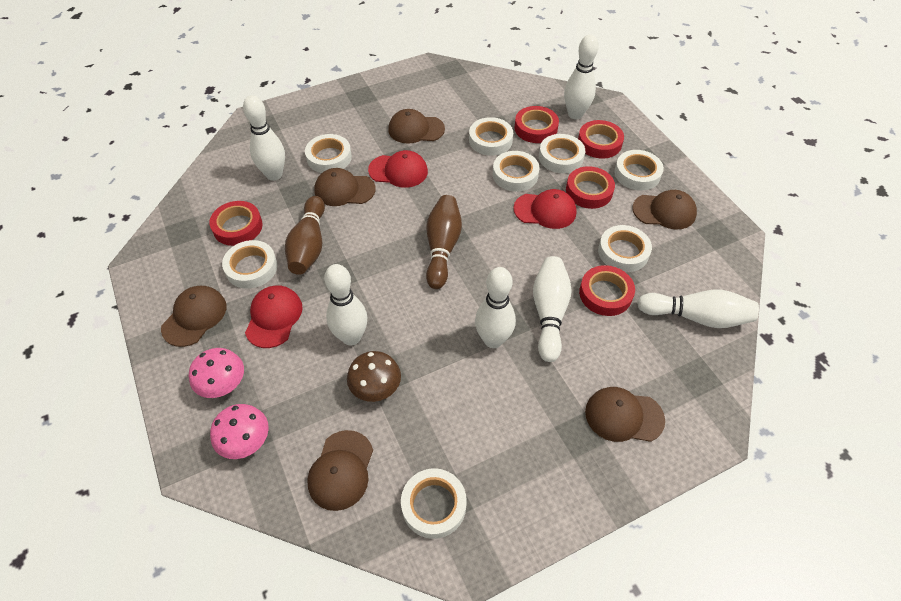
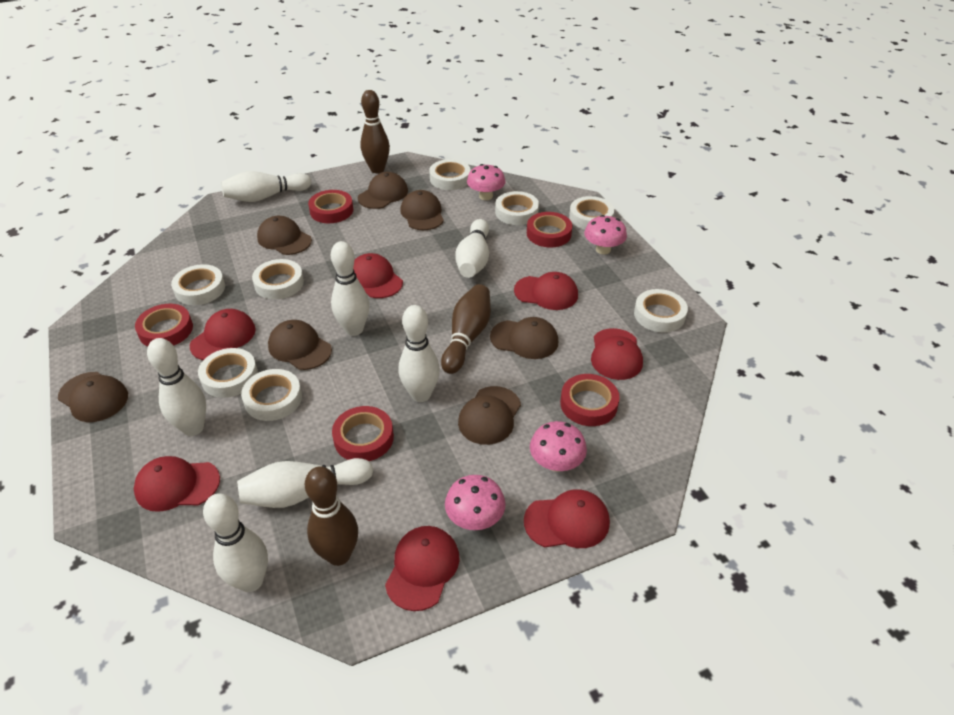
brown bowling pin: [285,196,325,275] [426,195,462,289] = 2 -> [305,466,358,566] [360,90,390,173] [441,284,491,374] = 3
brown cap: [161,286,226,347] [307,430,373,511] [314,168,376,206] [388,109,445,144] [585,387,665,442] [632,190,697,229] = 6 -> [58,372,128,422] [257,216,312,255] [268,320,332,370] [358,172,408,209] [400,190,444,230] [458,386,521,445] [490,317,558,359] = 7
brown mushroom: [347,351,401,402] = 1 -> none = 0
pink mushroom: [189,348,244,398] [210,404,269,459] = 2 -> [445,475,506,530] [467,164,506,200] [530,421,587,472] [584,215,627,254] = 4
red cap: [245,285,303,348] [368,150,428,188] [513,189,577,229] = 3 -> [134,456,220,512] [190,309,256,360] [353,253,403,298] [385,526,460,611] [514,272,578,310] [524,489,610,548] [591,328,643,380] = 7
white bowling pin: [243,95,285,181] [324,264,367,346] [475,267,516,348] [533,256,572,362] [564,35,599,119] [637,290,759,328] = 6 -> [147,338,206,436] [203,493,268,592] [221,171,311,202] [237,458,373,508] [331,241,369,336] [399,305,440,402] [455,219,489,278] = 7

